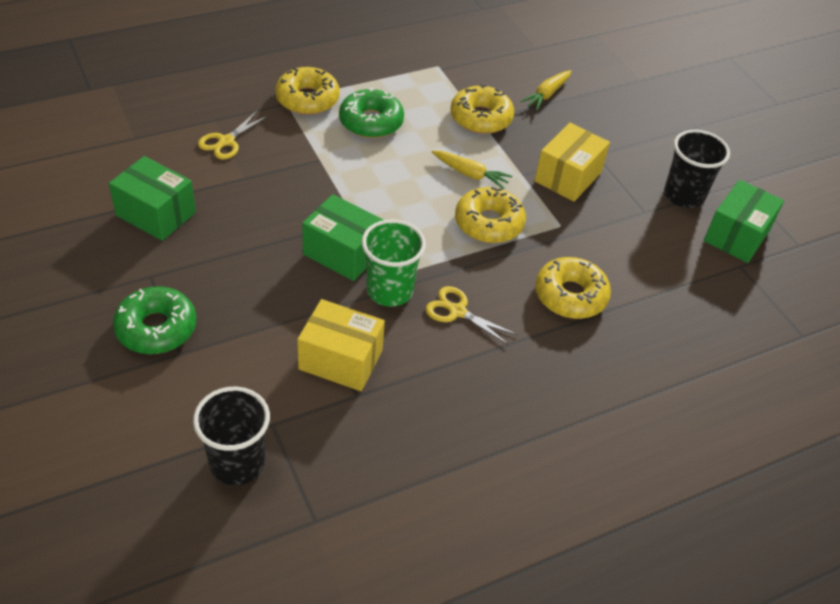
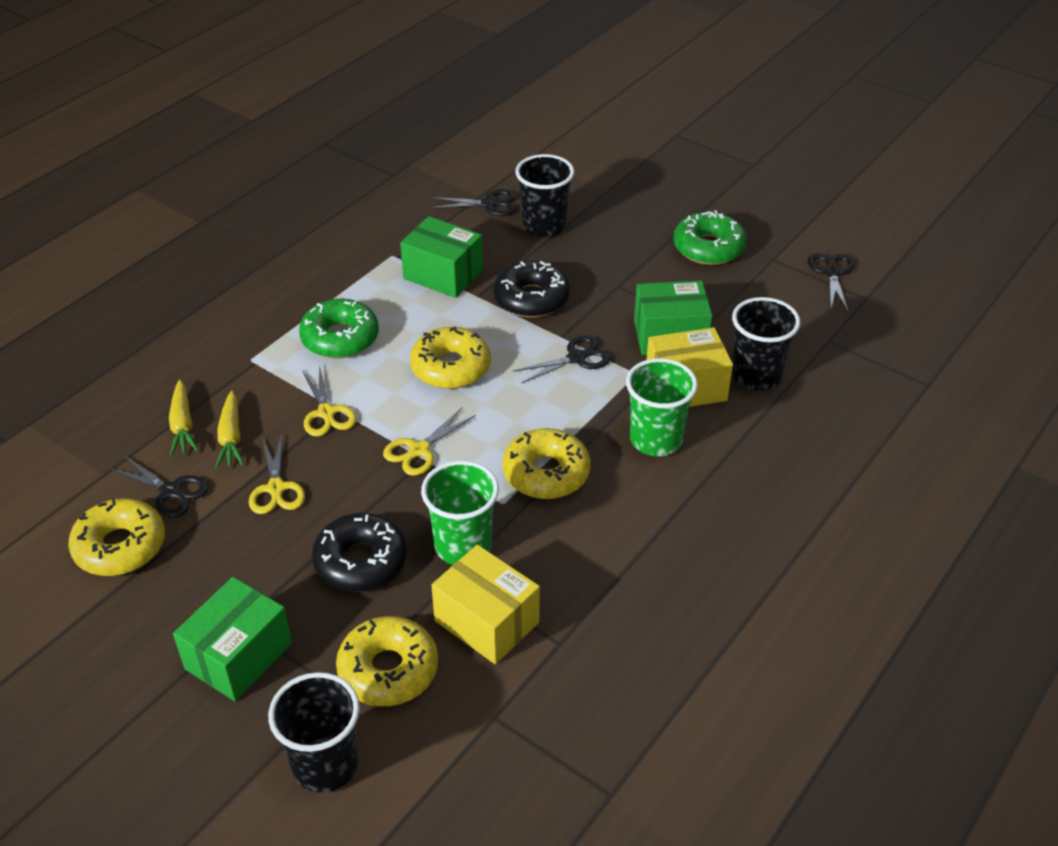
black cup: [193,387,270,485] [664,130,730,208] = 2 -> [268,672,360,793] [515,154,574,238] [732,297,800,391] = 3
black donut: none = 0 -> [312,513,407,592] [493,261,570,318] = 2
black scissors: none = 0 -> [109,455,209,517] [431,189,516,216] [513,335,611,384] [808,253,854,311] = 4
green cup: [362,219,426,307] = 1 -> [421,461,499,565] [626,358,698,456] = 2
yellow scissors: [198,110,269,160] [425,286,518,345] = 2 -> [249,433,305,514] [302,364,356,436] [383,408,476,476] = 3

